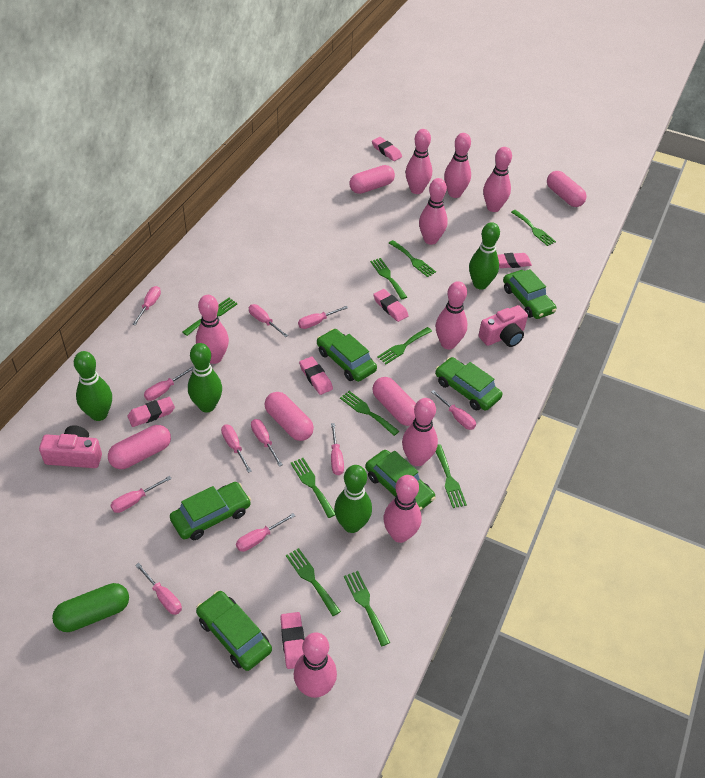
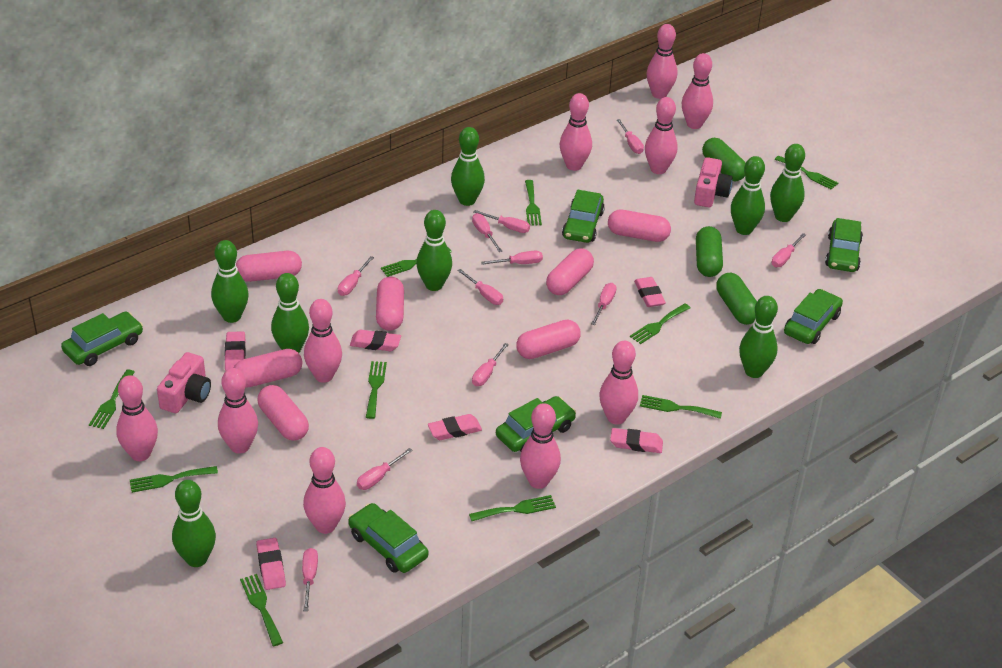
green bowling pin: [74,351,112,421] [188,343,222,412] [334,465,372,533] [469,222,500,290] = 4 -> [172,480,216,567] [211,240,249,323] [271,273,309,353] [416,210,452,291] [451,127,485,206] [731,156,765,235] [739,296,778,378] [770,144,805,222] = 8
green capsule: [52,583,129,632] = 1 -> [696,226,723,277] [702,138,745,181] [716,273,757,325] = 3
pink bowling pin: [196,295,229,364] [294,632,337,698] [383,475,422,543] [402,398,438,466] [405,129,432,194] [419,178,448,245] [435,281,468,349] [444,133,471,198] [483,147,512,212] = 9 -> [116,375,158,461] [218,368,258,454] [303,447,346,534] [304,299,342,383] [520,403,561,489] [559,93,592,171] [599,341,638,424] [645,97,678,174] [646,24,677,99] [682,53,713,129] = 10
pink capsule: [108,425,171,469] [265,392,314,441] [349,165,395,194] [372,377,416,426] [547,171,587,207] = 5 -> [234,349,303,388] [236,251,302,282] [258,385,309,441] [376,277,404,331] [516,319,581,359] [546,248,594,295] [608,210,671,242] = 7

